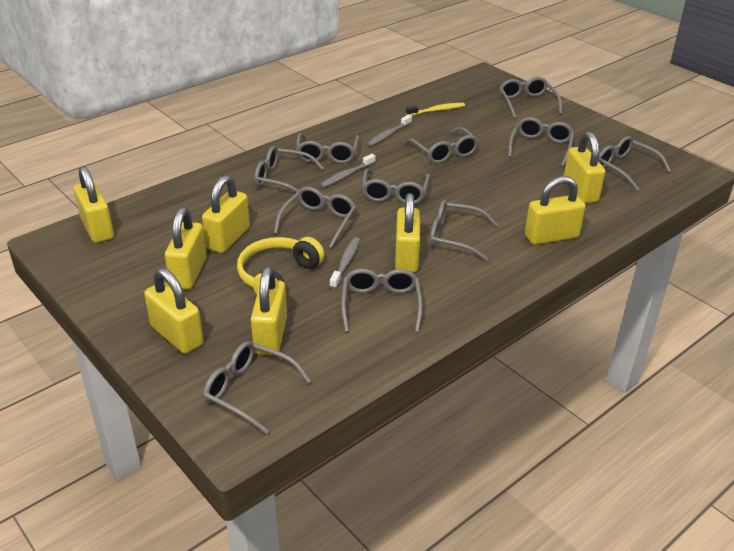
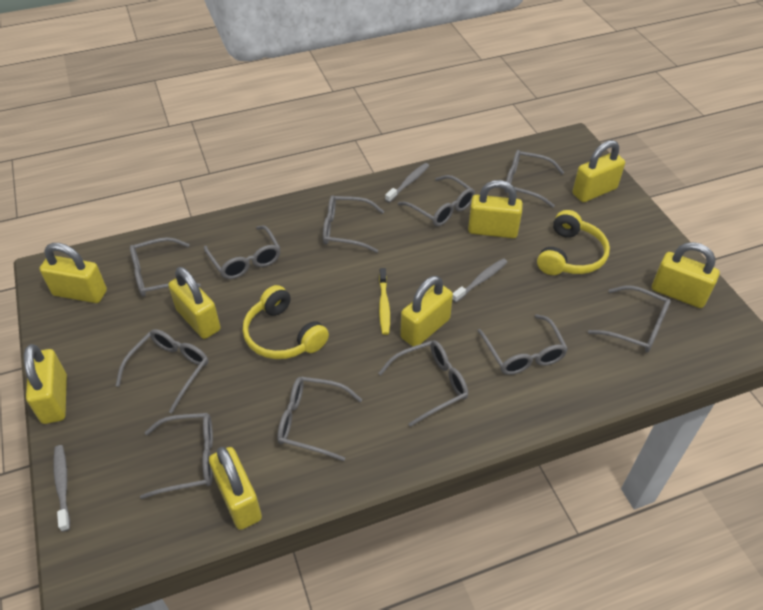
yellow headphones: [237,237,324,294] = 1 -> [243,285,329,359] [537,210,610,275] = 2

